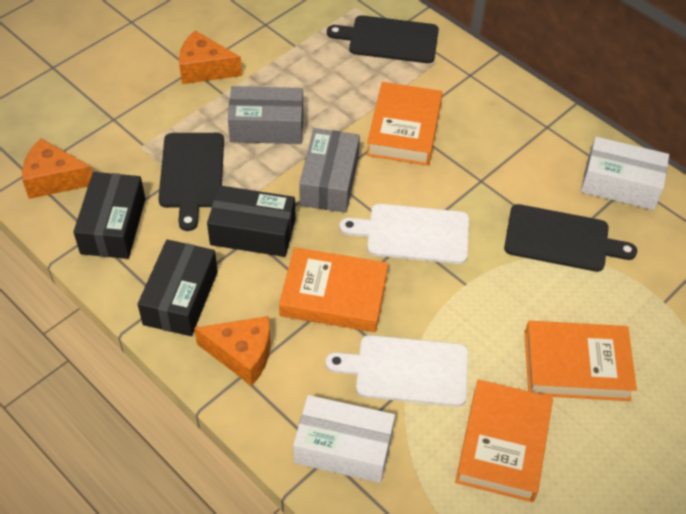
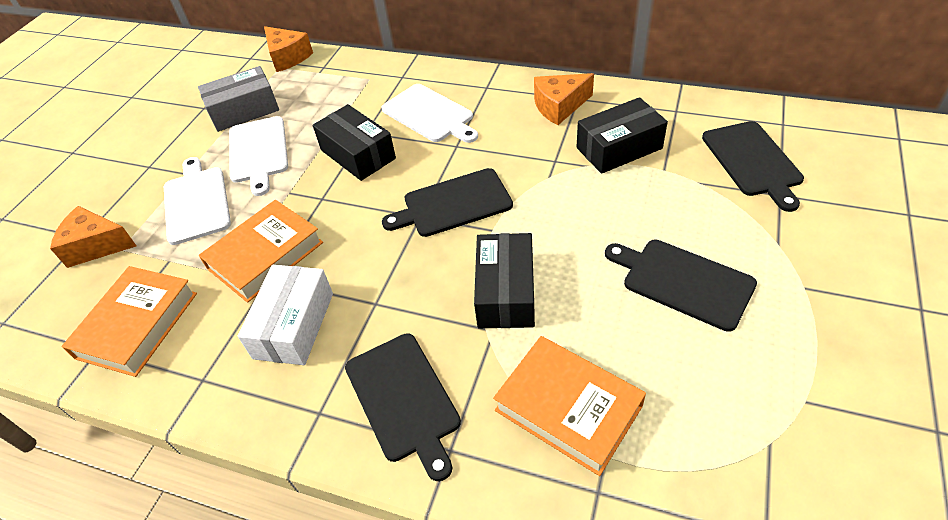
black cutting board: [158,133,224,231] [327,15,439,63] [504,204,637,272] = 3 -> [345,333,461,481] [382,168,513,237] [605,240,757,332] [702,121,804,212] = 4
grey box: [228,86,303,144] [299,128,360,213] = 2 -> [198,66,279,132] = 1
orange book: [279,247,388,332] [366,82,442,165] [455,379,553,502] [525,321,637,401] = 4 -> [61,266,197,377] [199,200,323,303] [493,336,646,476] = 3
white box: [293,395,395,483] [581,137,669,210] = 2 -> [238,265,333,365] = 1
white cutting board: [326,335,468,407] [339,204,469,264] = 2 -> [164,157,231,245] [229,116,288,196] [381,84,478,143] = 3

